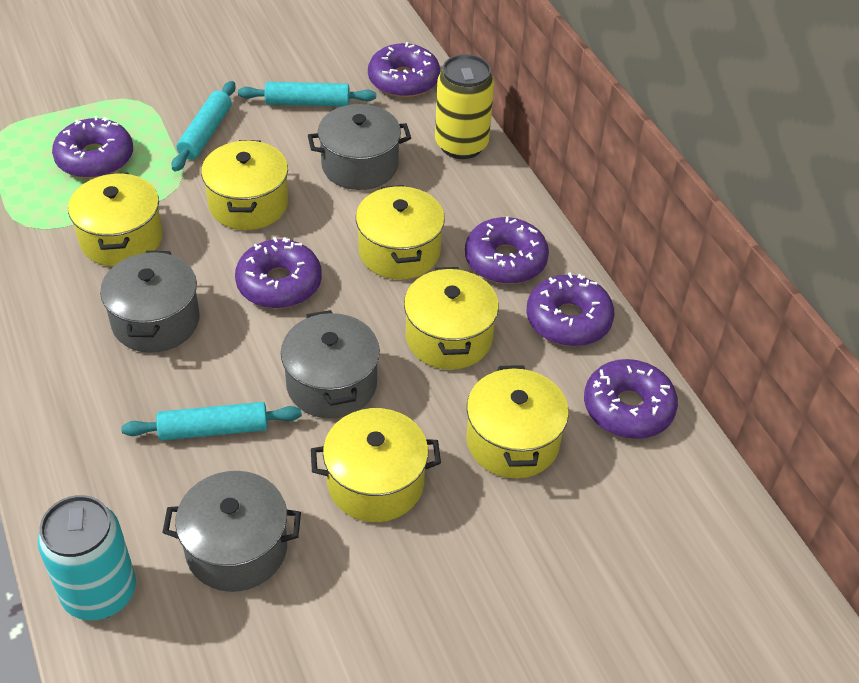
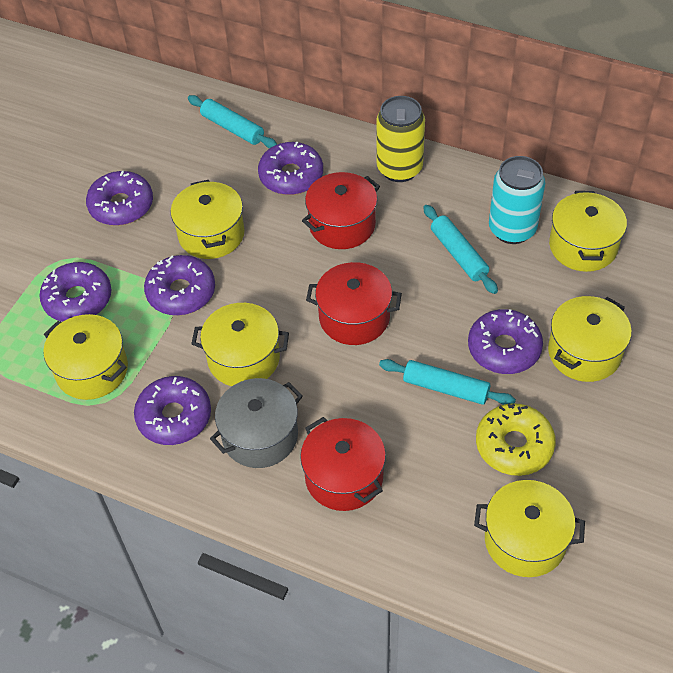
grey pot: [100,251,200,353] [162,471,301,592] [281,310,380,419] [308,104,411,190] = 4 -> [210,378,303,468] = 1
red pot: none = 0 -> [300,417,386,511] [302,172,380,249] [306,262,402,345] = 3
yellow donut: none = 0 -> [476,403,556,476] = 1

